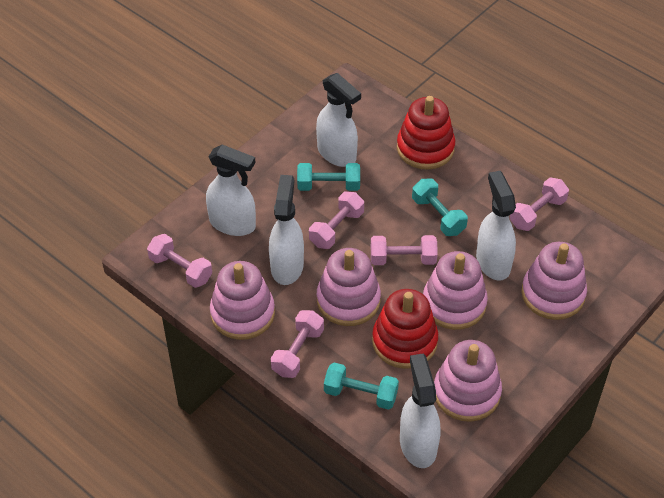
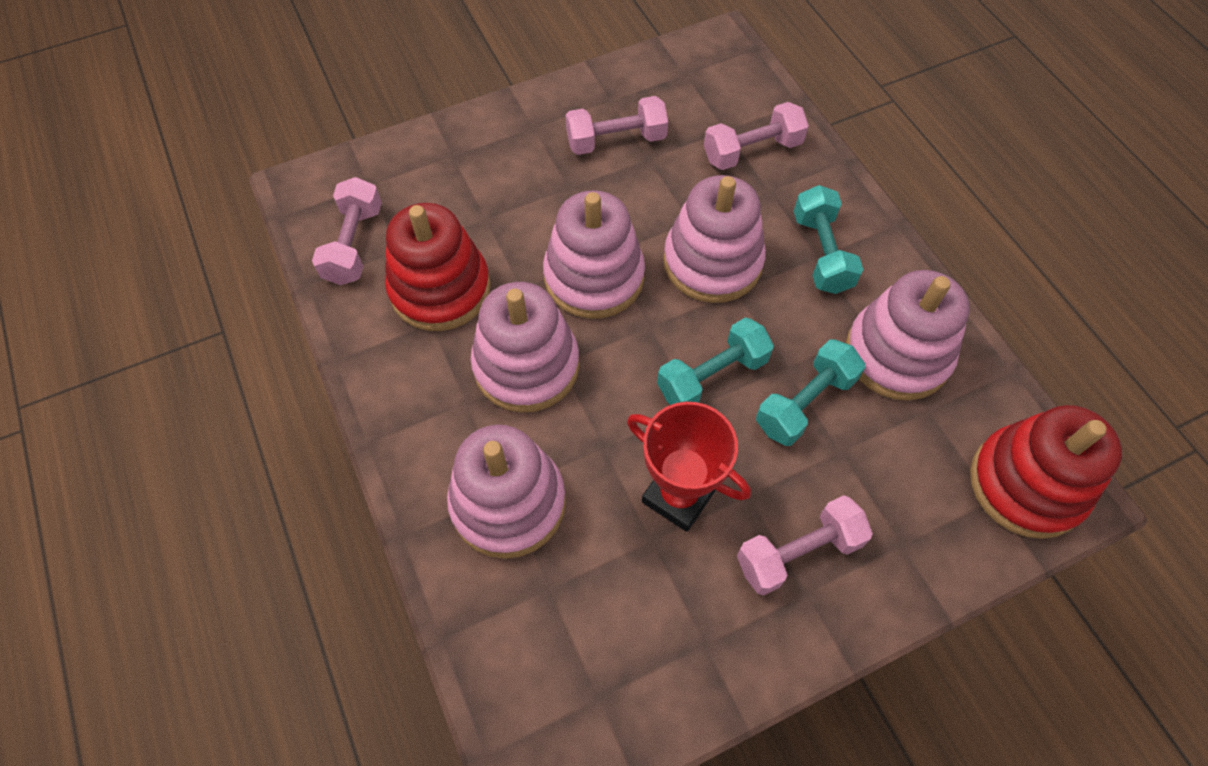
pink dumbbell: [147,234,212,288] [271,310,324,378] [309,191,364,249] [371,235,438,265] [510,177,569,231] = 5 -> [312,177,382,285] [565,96,668,155] [704,102,809,170] [737,495,873,595] = 4
red trophy: none = 0 -> [627,402,751,532] = 1
white spray bottle: [206,145,256,236] [269,175,304,285] [316,73,361,167] [400,354,440,468] [476,171,516,281] = 5 -> none = 0

